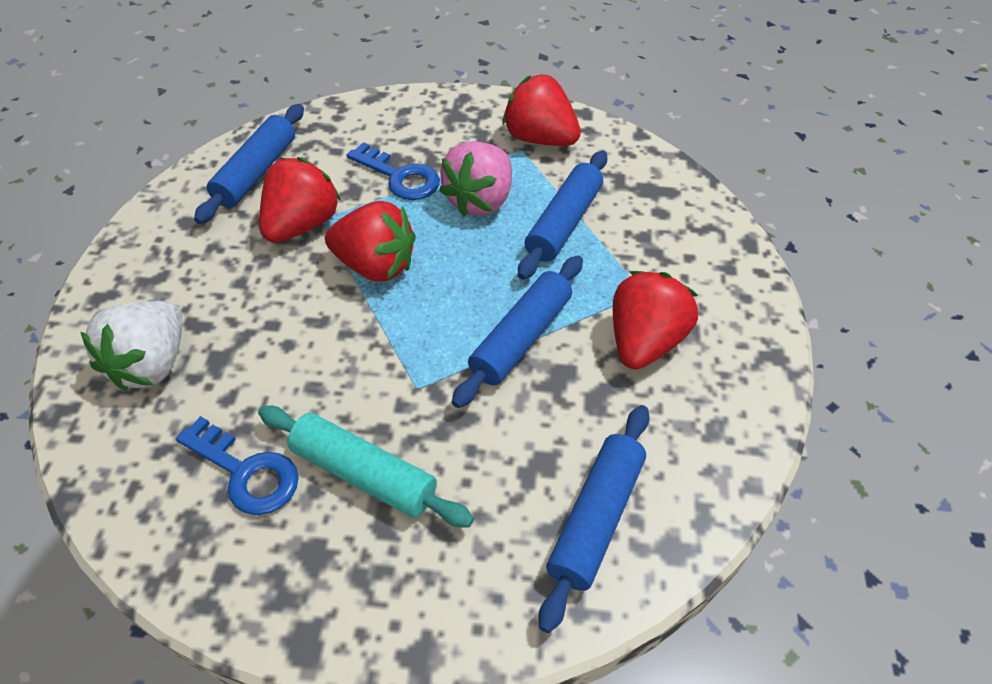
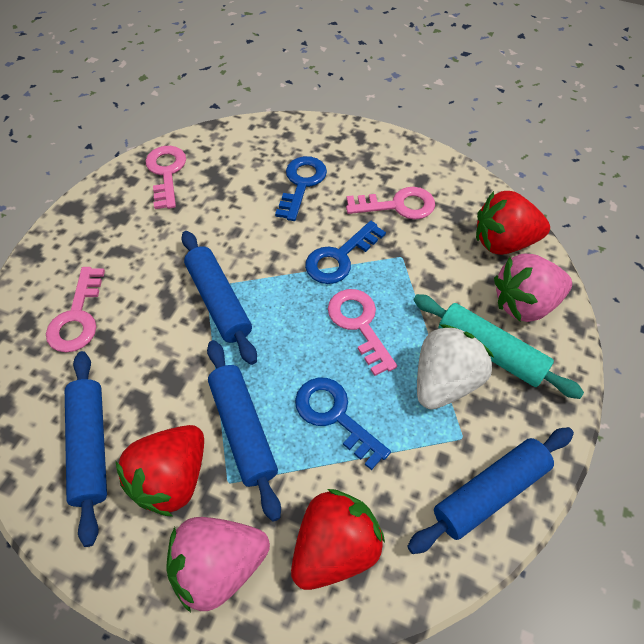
blue key: [176,416,299,515] [347,142,440,200] = 2 -> [275,156,327,221] [295,377,391,470] [305,221,386,284] = 3
pink key: none = 0 -> [46,267,105,353] [146,146,186,209] [328,289,397,376] [346,187,435,220] = 4
pink strawberry: [439,141,512,216] = 1 -> [166,517,270,612] [494,253,572,322] = 2
red strawberry: [259,157,341,243] [325,201,416,282] [503,74,581,146] [613,271,698,369] = 4 -> [116,425,204,517] [291,489,385,590] [476,191,550,255] = 3

